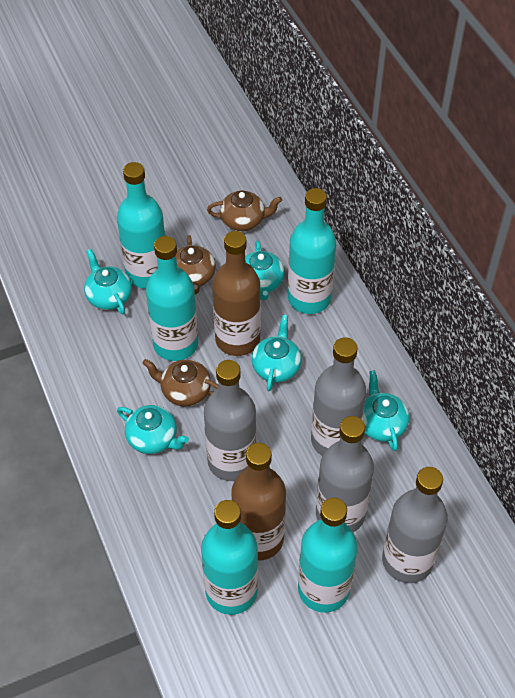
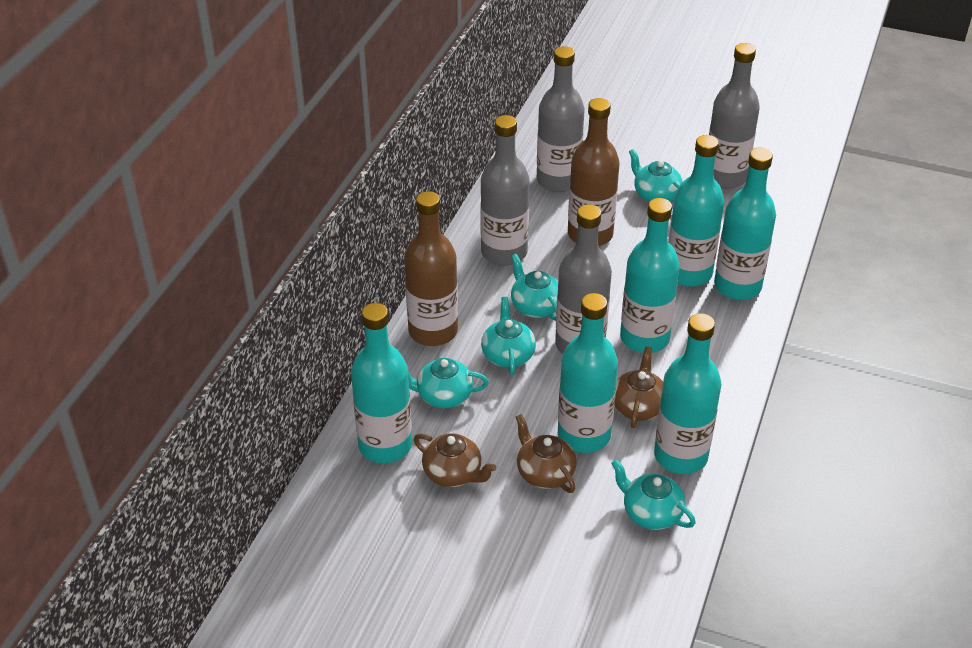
turquoise bottle: [117,162,165,288] [146,236,198,361] [201,500,258,615] [288,188,336,314] [298,498,358,613] = 5 -> [351,303,412,463] [558,293,618,453] [620,198,680,353] [654,313,722,474] [668,135,724,287] [714,148,776,300] = 6

